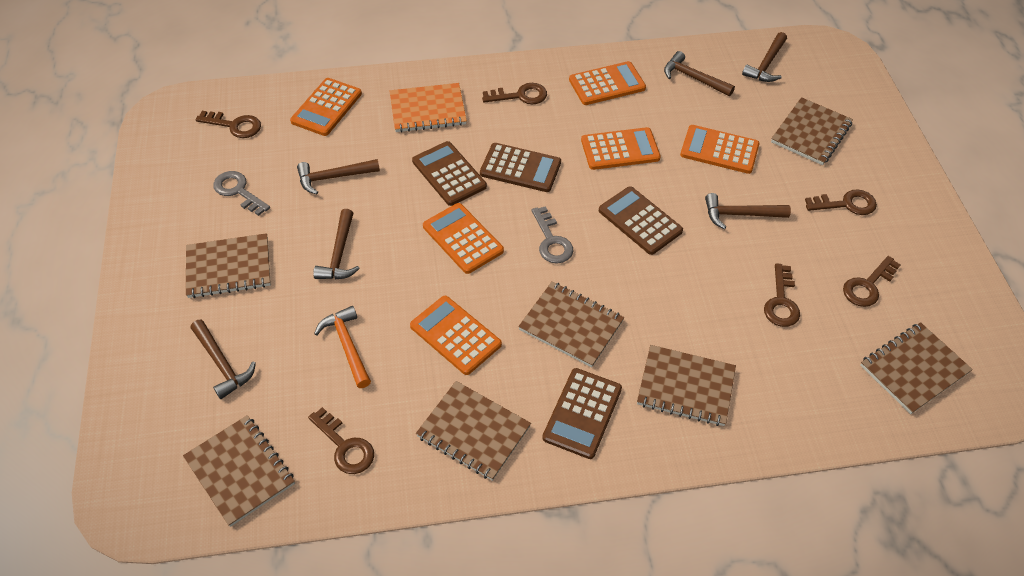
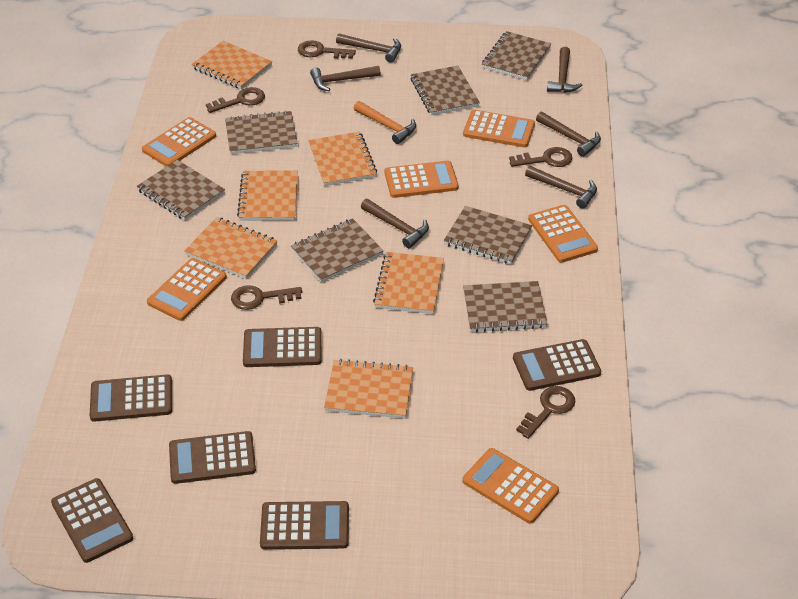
brown calculator: [412,141,487,206] [480,143,561,192] [542,368,622,459] [599,186,683,255] = 4 -> [51,478,133,563] [90,374,172,422] [169,431,256,484] [243,327,322,367] [260,501,349,550] [513,339,601,391] = 6
brown key: [195,111,261,138] [308,407,374,474] [482,83,547,104] [764,263,800,327] [805,189,877,215] [843,256,901,307] = 6 -> [206,87,265,113] [231,285,302,310] [298,40,356,59] [509,147,572,167] [516,386,575,439] = 5
grey key: [213,171,270,216] [532,206,574,264] = 2 -> none = 0
orange notebook: [390,83,467,133] = 1 -> [184,217,277,279] [191,41,272,89] [237,170,298,221] [308,131,377,186] [324,359,413,418] [373,252,444,314] = 6

